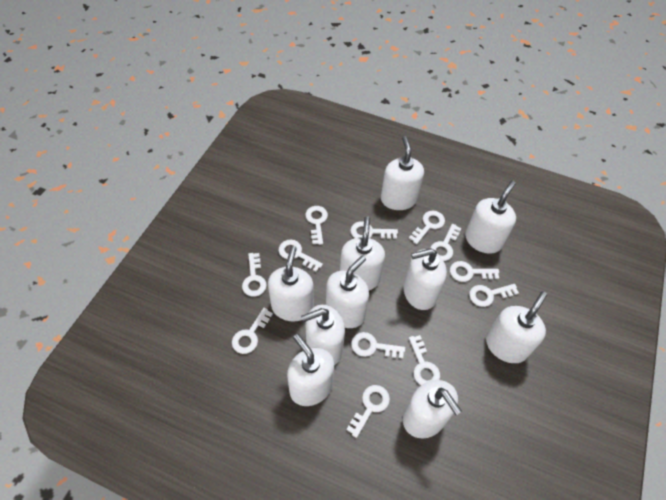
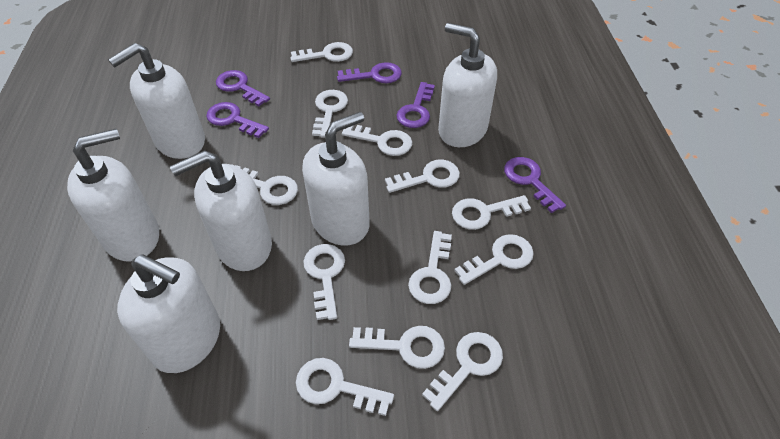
purple key: none = 0 -> [206,102,269,138] [216,70,270,106] [337,62,402,83] [396,82,435,128] [504,157,566,213] = 5
white soap dispenser: [268,246,314,322] [287,334,334,406] [301,305,345,365] [326,255,369,328] [340,216,385,290] [381,136,424,210] [403,380,462,438] [404,248,447,310] [465,181,516,254] [486,291,547,363] = 10 -> [67,129,159,262] [108,43,205,159] [117,254,220,373] [170,150,272,271] [302,112,370,246] [438,23,497,147] = 6

